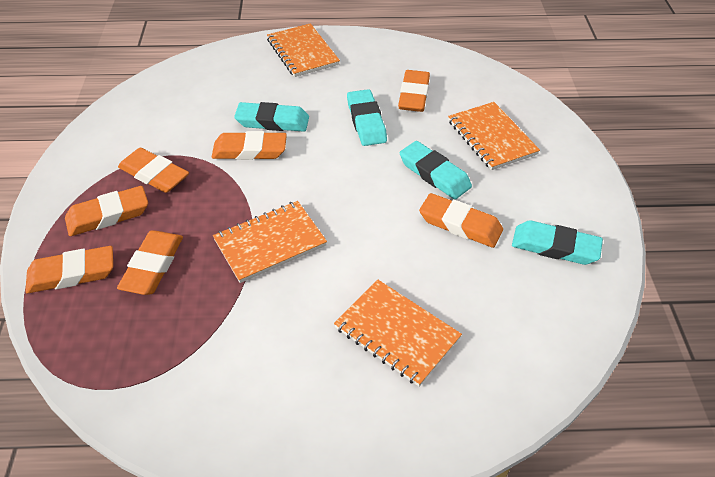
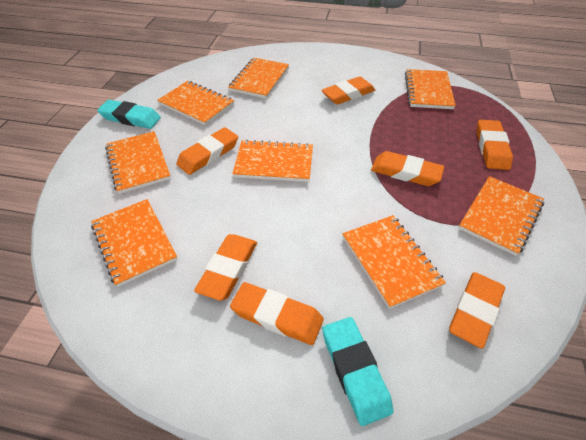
orange notebook: [213,201,327,283] [267,23,340,77] [334,280,462,386] [448,102,540,170] = 4 -> [91,199,177,287] [105,131,171,194] [157,81,234,125] [228,58,289,98] [232,140,313,182] [342,215,446,309] [405,69,456,109] [458,176,544,256] = 8
turquoise eraser: [234,102,309,132] [347,89,387,146] [400,141,472,199] [512,220,603,265] = 4 -> [97,100,161,129] [322,317,393,426] = 2

